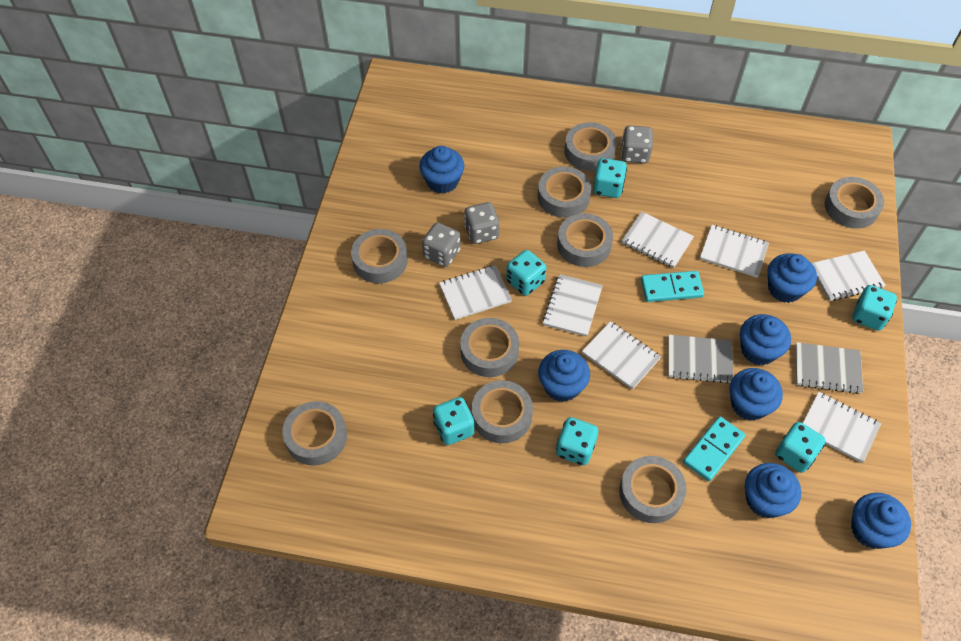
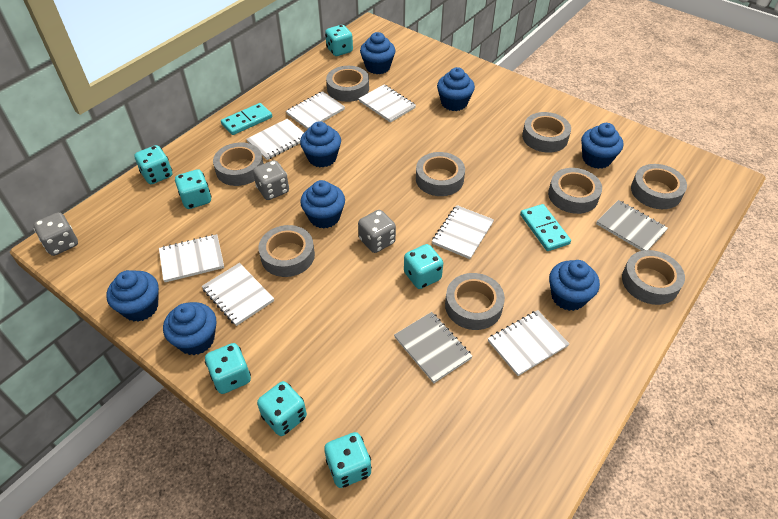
blue cupcake: [419,146,464,194] [538,350,590,402] [730,368,783,421] [740,314,791,365] [745,463,801,518] [768,253,817,303] [851,492,911,549] = 7 -> [106,270,159,322] [163,302,216,355] [300,121,341,168] [300,180,345,229] [360,32,395,74] [437,67,475,111] [549,260,600,311] [581,123,623,169] = 8
turquoise dice: [433,397,475,445] [506,250,547,296] [556,417,598,465] [593,158,627,198] [775,422,825,473] [852,285,897,331] = 6 -> [134,145,172,184] [175,169,211,209] [205,343,251,394] [257,381,307,436] [324,432,372,488] [325,25,353,56] [404,244,443,289] = 7

